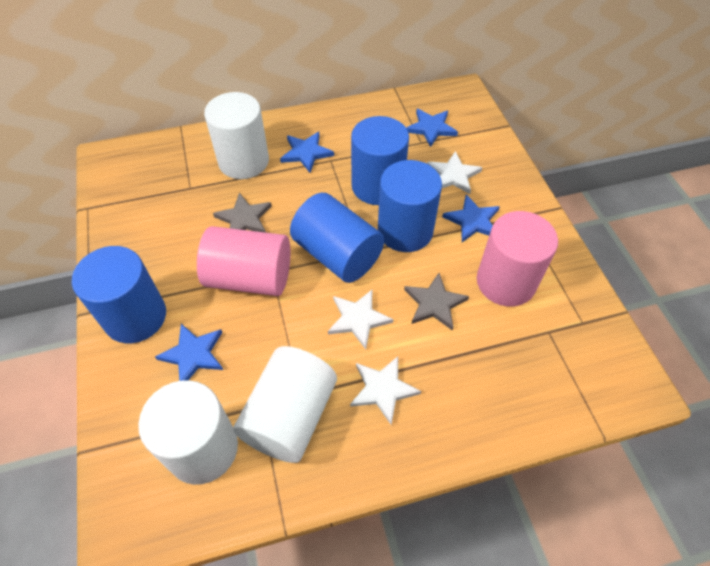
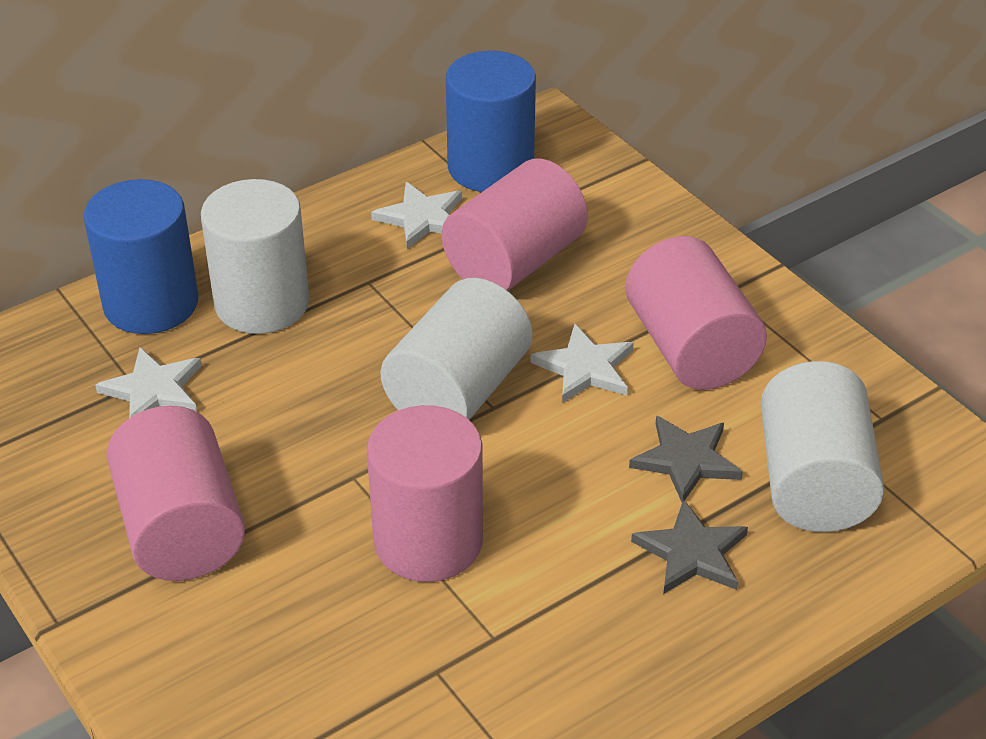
blue cylinder: [72,246,166,343] [290,193,384,283] [351,116,409,205] [378,160,442,252] = 4 -> [84,179,198,334] [446,51,536,192] = 2
blue star: [155,324,223,381] [280,132,334,173] [406,109,458,147] [442,195,500,242] = 4 -> none = 0
pink cylinder: [197,226,290,296] [477,211,558,307] = 2 -> [107,406,245,581] [367,405,483,582] [442,159,588,291] [626,236,767,390] = 4

